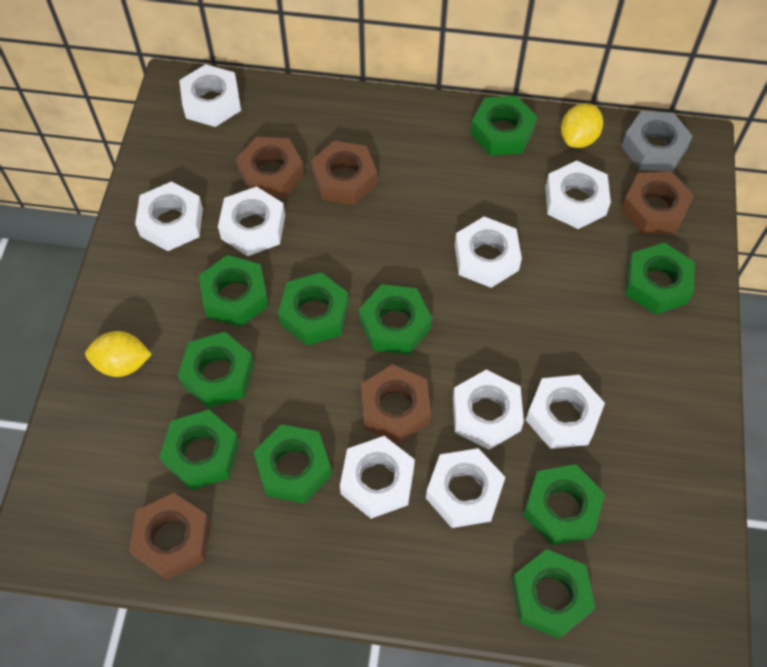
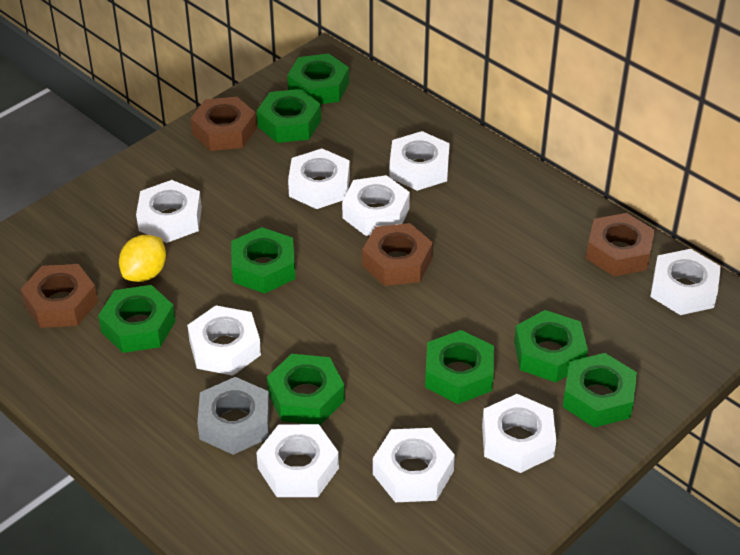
brown nut: [129,493,210,580] [236,137,305,198] [311,141,377,205] [361,364,431,444] [621,172,694,234] = 5 -> [20,264,98,328] [191,97,257,151] [362,223,433,286] [586,213,655,276] = 4
green nut: [159,409,240,490] [178,332,254,408] [199,255,269,327] [254,424,332,504] [278,272,349,346] [359,284,432,355] [470,96,537,156] [512,549,595,639] [523,464,605,545] [625,242,695,315] = 10 -> [98,285,176,353] [231,227,295,294] [257,89,321,143] [267,354,345,425] [287,53,349,104] [425,330,494,404] [514,310,588,382] [563,353,637,428] = 8
yellow lemon: [85,331,152,377] [561,103,603,148] = 2 -> [119,235,166,282] = 1

